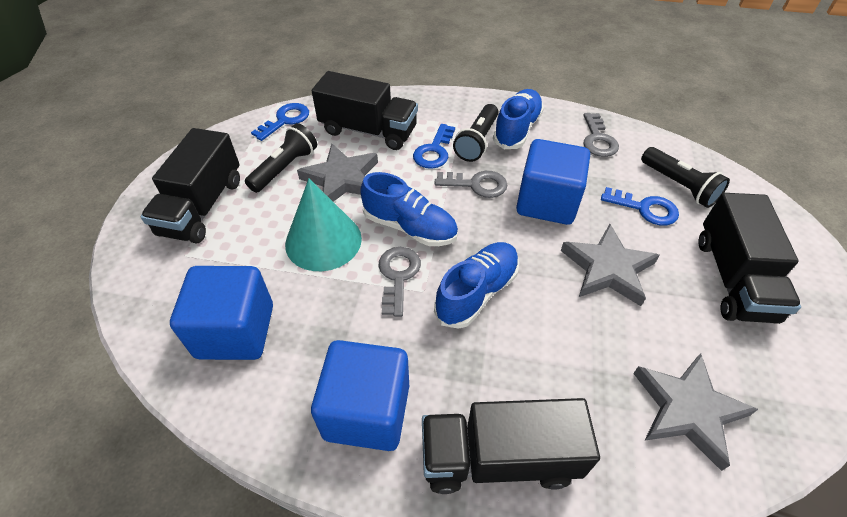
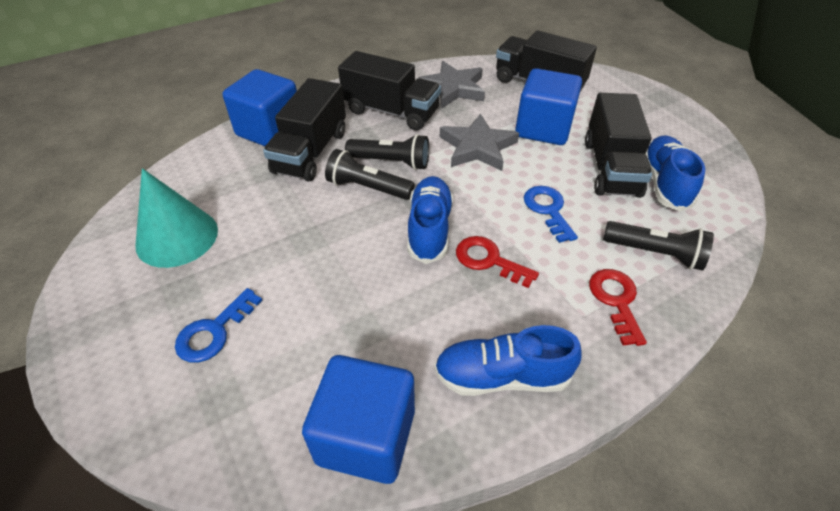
blue key: [251,103,309,141] [413,124,455,169] [601,187,679,226] = 3 -> [175,288,262,362] [524,186,578,243] = 2
grey key: [378,247,421,317] [434,171,507,198] [583,113,619,157] = 3 -> none = 0
grey star: [297,144,378,202] [561,224,660,306] [633,353,758,471] = 3 -> [417,61,485,108] [440,114,519,171] = 2
red key: none = 0 -> [456,236,539,288] [589,269,647,346] = 2

